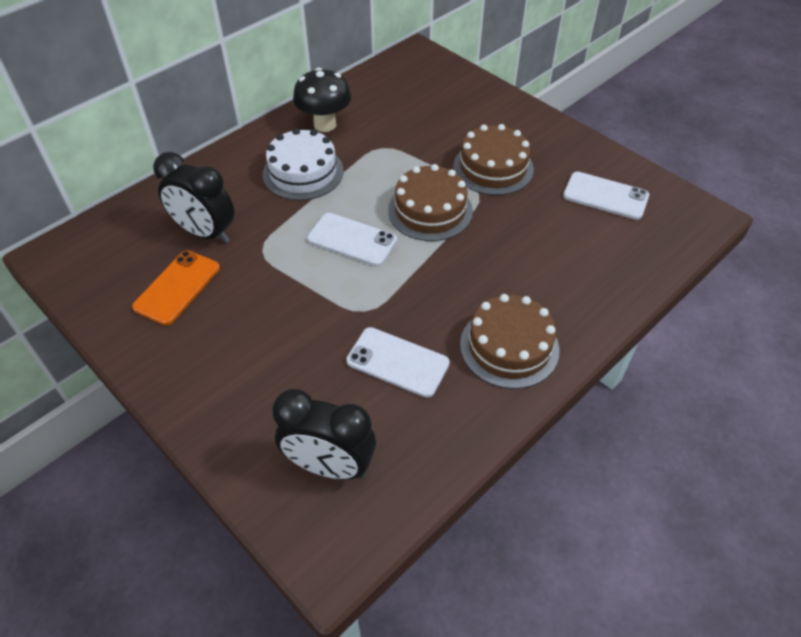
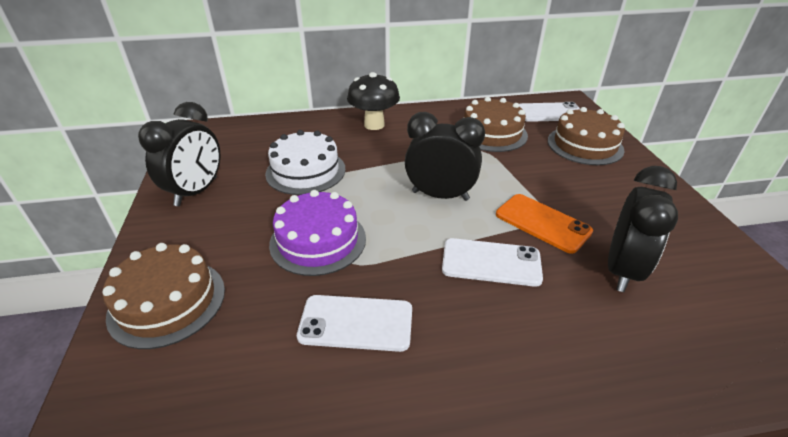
black clock: [153,152,235,243] [272,389,376,480] = 2 -> [138,102,220,206] [405,112,485,201] [608,166,678,292] = 3
purple cake: none = 0 -> [269,190,366,276] = 1

